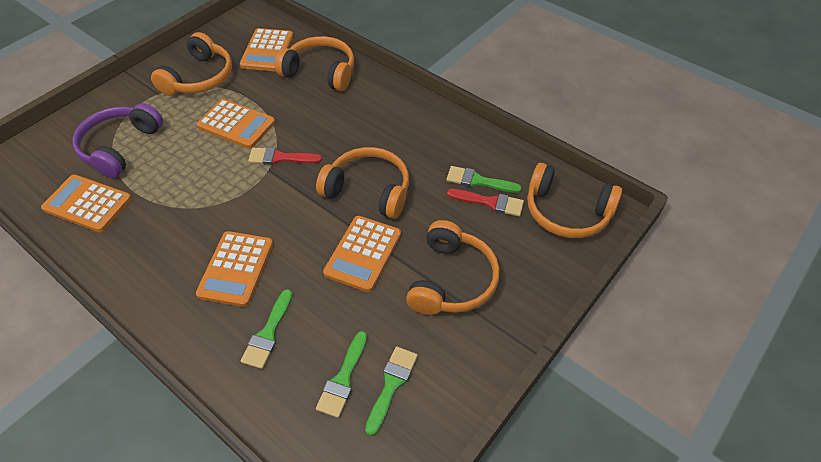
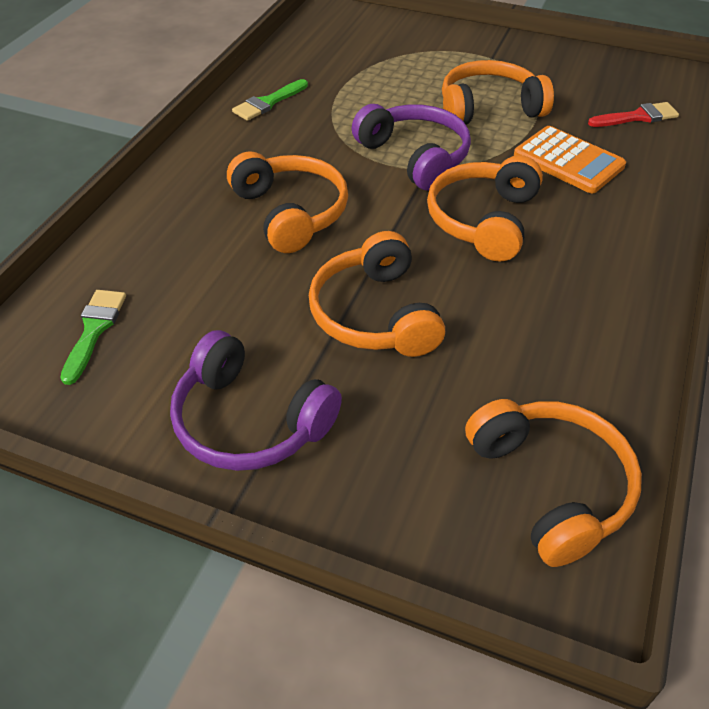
green brush: [241,289,293,369] [316,331,367,418] [365,346,418,436] [446,166,522,193] = 4 -> [60,290,126,385] [232,79,308,121] = 2
orange calculator: [41,175,132,232] [196,231,273,307] [197,99,275,149] [240,28,293,72] [323,216,401,292] = 5 -> [514,126,626,193] = 1
purple headphones: [73,103,163,178] = 1 -> [170,330,342,471] [352,104,471,191] = 2
red brush: [248,147,322,165] [447,189,524,217] = 2 -> [588,102,679,127] = 1

